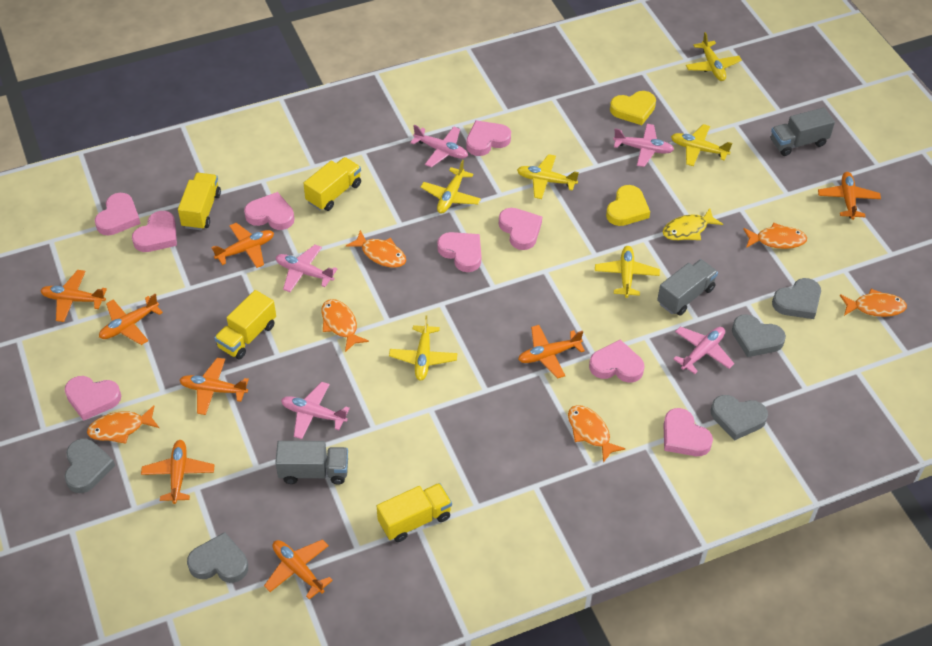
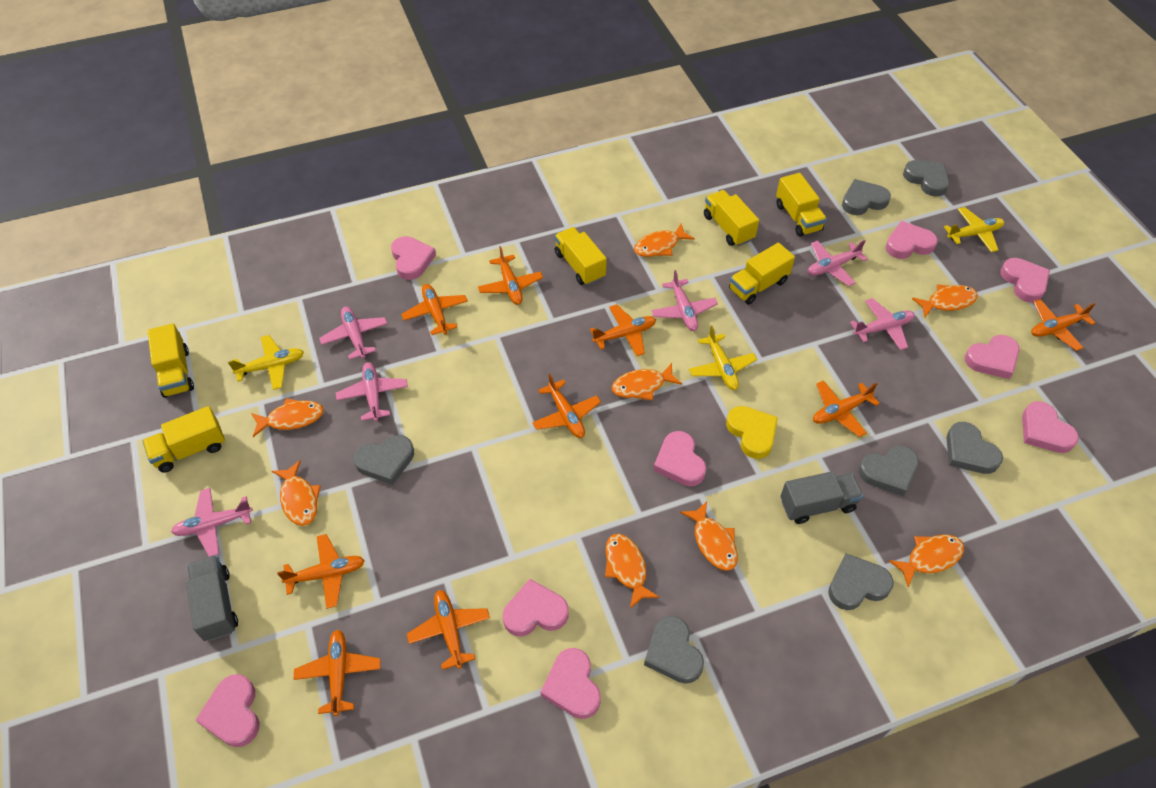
grey heart: [65,438,115,493] [187,532,248,583] [711,395,768,441] [732,314,786,357] [772,278,821,319] = 5 -> [353,435,414,485] [644,616,704,684] [828,553,894,610] [842,179,891,215] [859,446,919,496] [903,160,949,197] [946,422,1003,474] = 7
grey truck: [275,441,348,485] [657,259,718,315] [771,108,835,156] = 3 -> [186,555,238,641] [780,471,863,524] = 2
orange fish: [87,405,159,444] [321,299,369,352] [346,230,406,268] [568,405,626,463] [743,222,807,249] [840,289,907,317] = 6 -> [251,398,324,437] [272,460,321,526] [605,534,660,608] [612,363,682,400] [634,224,695,257] [680,501,738,571] [889,535,964,587] [912,284,978,317] = 8
orange plane: [40,270,107,322] [99,294,163,345] [141,440,214,504] [179,358,249,415] [211,223,274,268] [264,539,333,599] [518,325,585,379] [818,172,881,220] = 8 -> [277,534,365,609] [294,629,381,716] [401,284,468,335] [407,590,490,670] [478,246,543,305] [532,374,601,438] [590,304,656,356] [813,380,880,437] [1031,299,1095,351] = 9
pink plane: [276,245,337,292] [281,382,350,439] [410,125,468,167] [613,124,674,167] [673,326,734,374] = 5 -> [171,488,253,557] [319,307,388,360] [336,362,408,421] [652,270,718,331] [808,240,867,286] [850,298,915,350] = 6
yellow fish: [663,208,723,240] = 1 -> none = 0
yellow heart: [606,185,650,226] [610,91,656,125] = 2 -> [726,406,778,459] = 1
yellow plane: [389,316,457,381] [421,160,481,213] [517,154,579,199] [595,246,660,298] [671,124,732,166] [686,32,742,81] = 6 -> [228,335,304,390] [689,325,757,390] [944,207,1004,252] = 3
yellow truck: [178,173,221,230] [214,290,276,360] [303,157,361,211] [377,483,452,542] = 4 -> [142,406,225,473] [148,323,194,398] [554,227,607,285] [704,190,759,246] [729,243,795,305] [776,173,827,237] = 6

